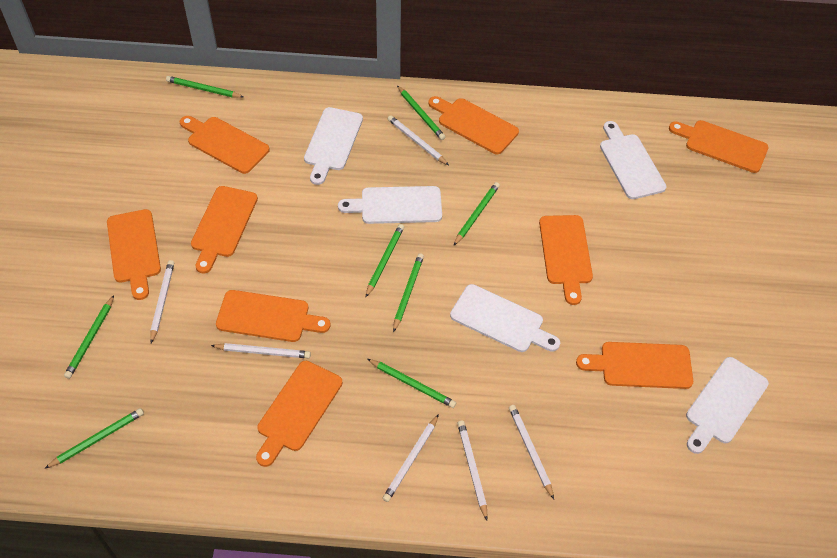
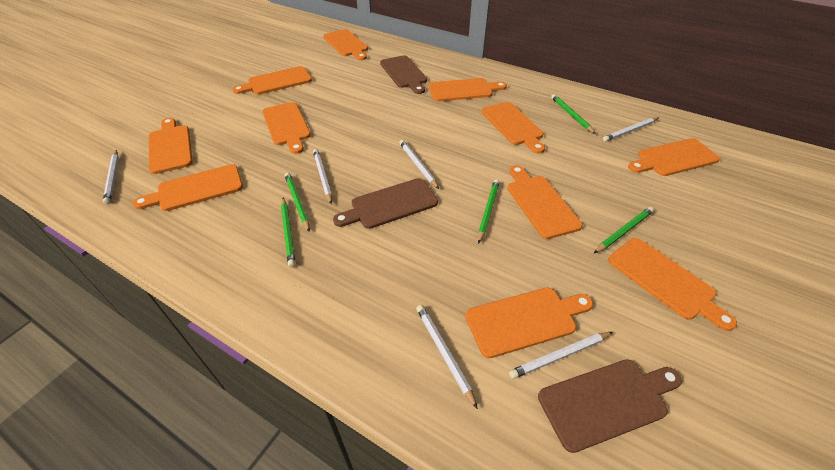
brown cutting board: none = 0 -> [333,178,438,229] [380,55,427,94] [538,360,682,453] = 3
green pencil: [44,408,144,469] [64,295,114,379] [166,76,243,98] [366,224,404,297] [367,359,456,408] [393,253,424,332] [397,85,445,140] [454,182,500,245] = 8 -> [281,198,296,267] [285,173,310,232] [478,179,500,244] [551,94,596,134] [594,207,654,253] = 5
orange cutting board: [107,209,161,300] [180,116,270,174] [191,186,258,273] [216,290,330,342] [256,361,342,467] [429,96,519,154] [539,215,593,305] [576,342,693,389] [669,120,768,173] = 9 -> [132,164,243,211] [149,118,193,174] [232,66,312,95] [262,102,311,154] [323,29,368,60] [429,78,507,101] [465,288,593,358] [482,102,545,154] [507,165,583,239] [608,238,737,331] [628,138,720,176] = 11
white cutting board: [304,107,363,185] [338,186,442,224] [450,284,560,352] [600,121,667,199] [686,357,769,454] = 5 -> none = 0

